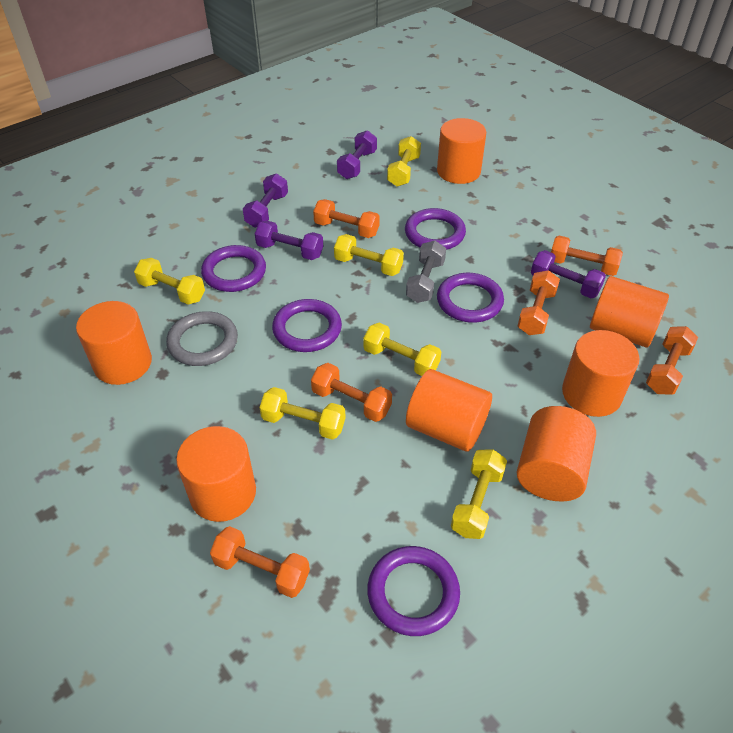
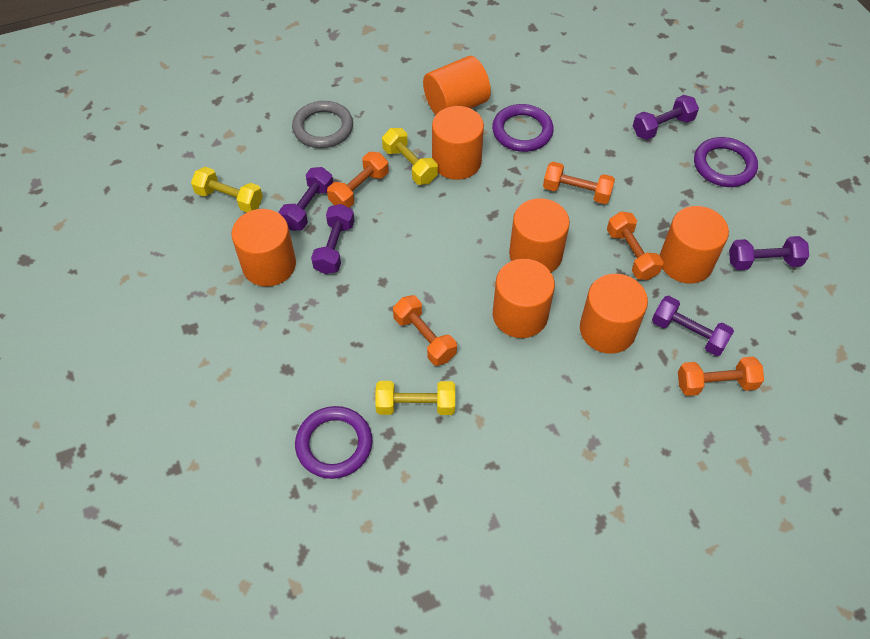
grey dumbbell: [406,241,446,303] = 1 -> none = 0
orange dumbbell: [210,526,310,598] [311,363,392,422] [313,199,380,238] [518,270,560,335] [551,236,623,276] [646,326,698,395] = 6 -> [327,152,389,208] [393,295,457,366] [543,162,615,204] [607,212,663,280] [678,357,764,396] = 5
purple dumbbell: [243,174,288,228] [255,221,323,260] [337,130,377,179] [531,250,606,298] = 4 -> [279,167,333,230] [311,204,355,274] [633,95,699,140] [652,296,734,356] [729,236,809,270] = 5
purple ring: [201,245,266,292] [272,299,342,352] [367,546,460,636] [405,208,466,250] [437,273,504,323] = 5 -> [295,406,373,479] [492,104,554,152] [694,137,758,187] = 3
yellow dumbbell: [134,258,205,305] [259,387,346,440] [334,234,404,276] [363,323,441,376] [387,136,421,187] [451,449,507,539] = 6 -> [191,167,263,212] [375,381,455,415] [382,128,438,185] = 3

